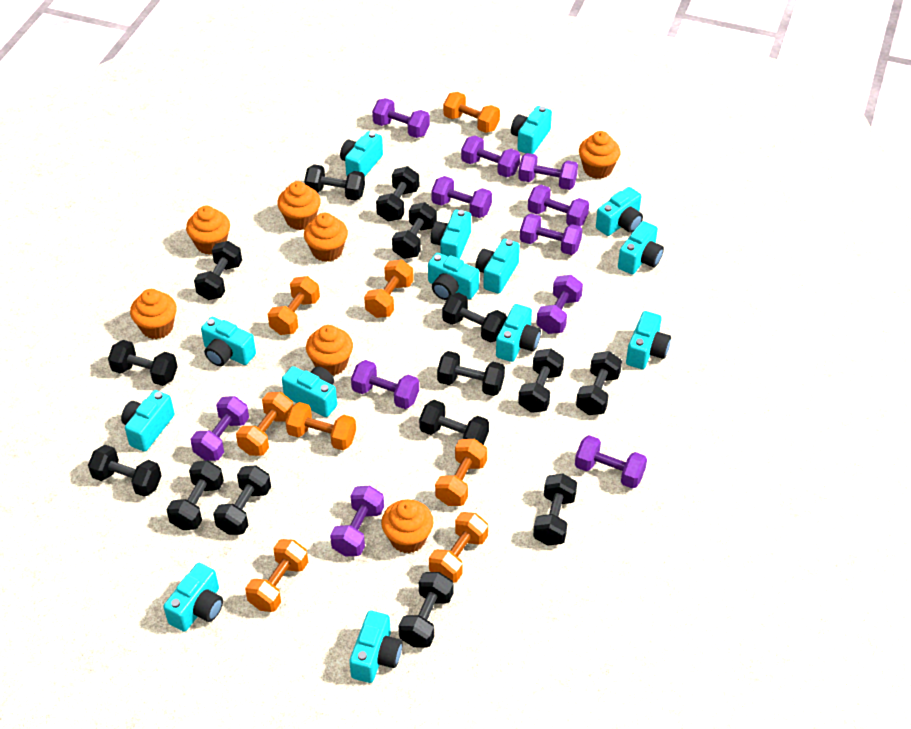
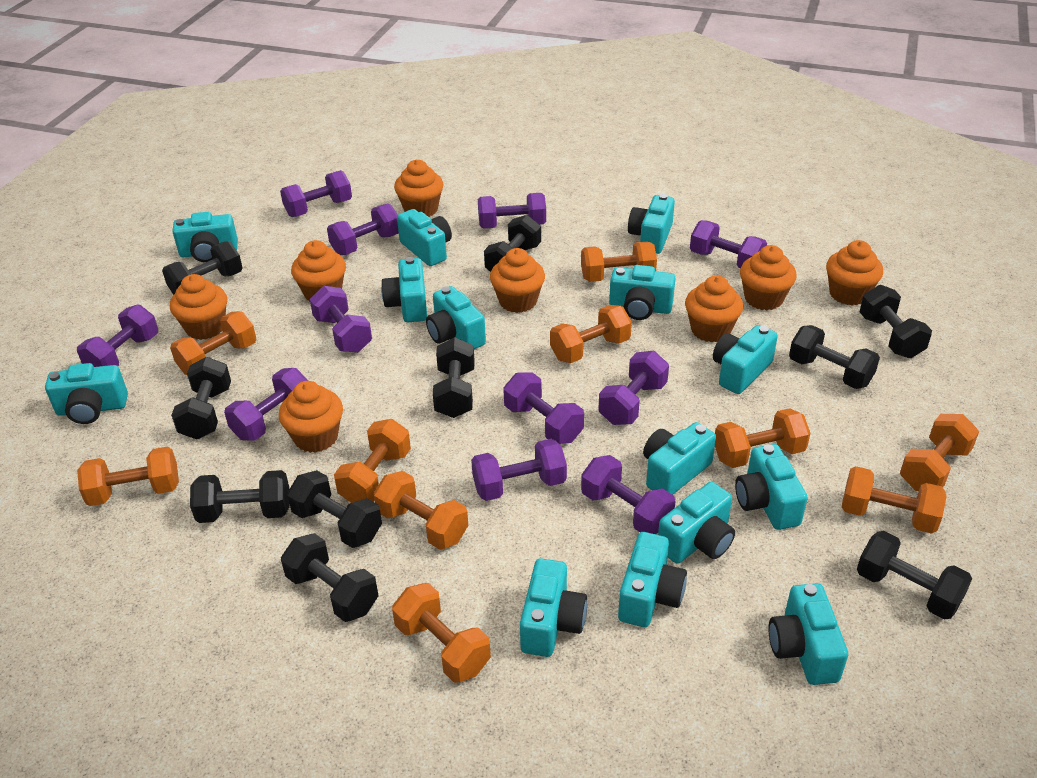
black dumbbell: [88,445,162,497] [108,340,178,386] [166,460,224,530] [194,241,242,300] [213,466,271,535] [304,164,365,201] [376,166,419,221] [392,202,437,259] [399,572,453,648] [419,400,489,445] [437,351,505,396] [442,293,507,343] [518,349,564,413] [533,474,577,546] [576,351,622,415] = 15 -> [162,241,243,295] [171,357,231,439] [190,470,289,523] [281,533,379,622] [287,470,382,548] [433,337,475,418] [484,215,541,272] [789,325,880,389] [857,531,972,620] [859,285,932,358] = 10
orange cupcake: [130,289,177,339] [186,206,230,255] [277,181,321,230] [304,213,348,262] [306,325,353,376] [381,499,434,553] [579,131,620,179] = 7 -> [170,274,227,340] [279,381,343,453] [291,240,346,302] [394,160,443,217] [490,248,545,313] [685,275,743,342] [740,245,797,310] [826,240,883,305] = 8
orange dumbbell: [236,392,293,456] [245,539,308,612] [268,276,320,335] [285,402,356,450] [364,260,414,318] [429,512,488,583] [435,439,487,506] [443,92,500,133] = 8 -> [77,447,179,506] [170,311,256,375] [334,419,411,503] [374,471,468,550] [392,583,491,683] [550,305,632,363] [581,241,657,282] [715,408,810,468] [842,466,947,534] [900,414,979,491] = 10

